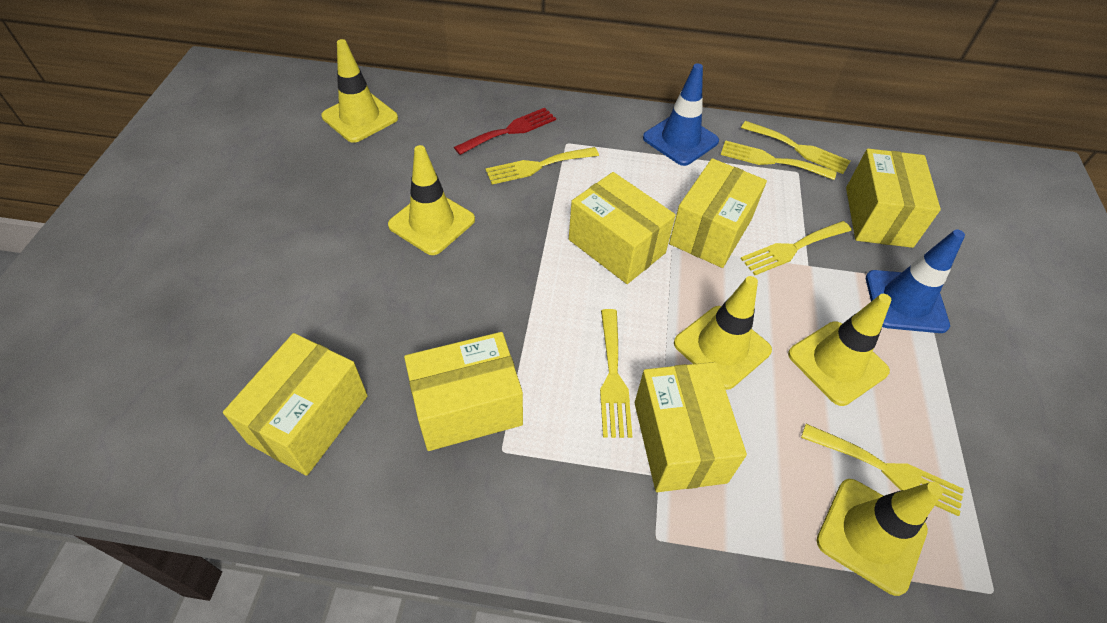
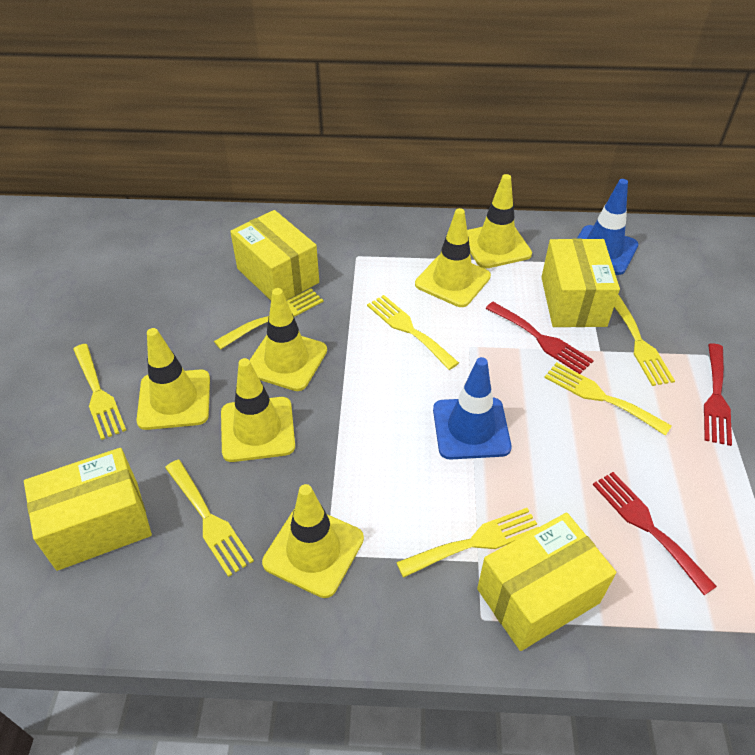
red fork: [454,108,556,155] = 1 -> [486,302,594,374] [593,472,717,595] [704,343,732,446] = 3
yellow box: [223,333,368,476] [404,332,523,451] [569,172,676,284] [635,362,747,492] [669,158,767,268] [846,149,941,248] = 6 -> [24,448,152,571] [230,210,319,300] [477,513,616,651] [541,238,620,327] = 4
yellow fork: [485,147,599,185] [600,309,632,438] [721,140,837,180] [740,221,851,275] [741,121,850,174] [801,424,964,516] = 6 -> [73,344,126,440] [165,460,254,577] [214,289,324,350] [367,295,459,370] [396,508,539,578] [544,362,672,436] [614,295,675,386] = 7
yellow traffic cone: [321,39,398,143] [388,145,475,255] [674,276,772,390] [788,294,891,406] [817,479,943,596] = 5 -> [136,328,210,430] [221,358,295,462] [249,288,327,391] [262,484,364,598] [415,208,491,307] [467,174,532,269] = 6

